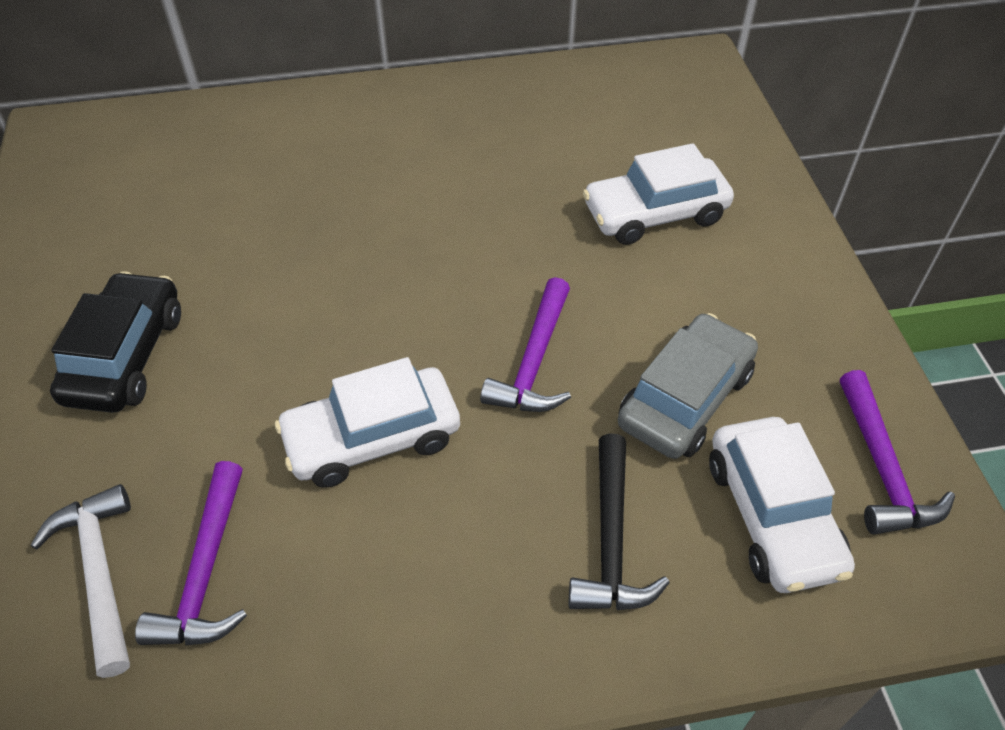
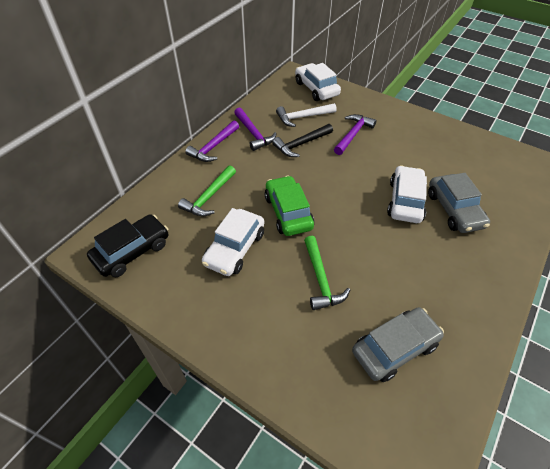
green car: none = 0 -> [265,176,314,236] = 1
green hammer: none = 0 -> [178,165,236,216] [304,236,350,310] = 2
grey car: [618,313,758,459] = 1 -> [352,307,444,382] [428,173,490,233] = 2

